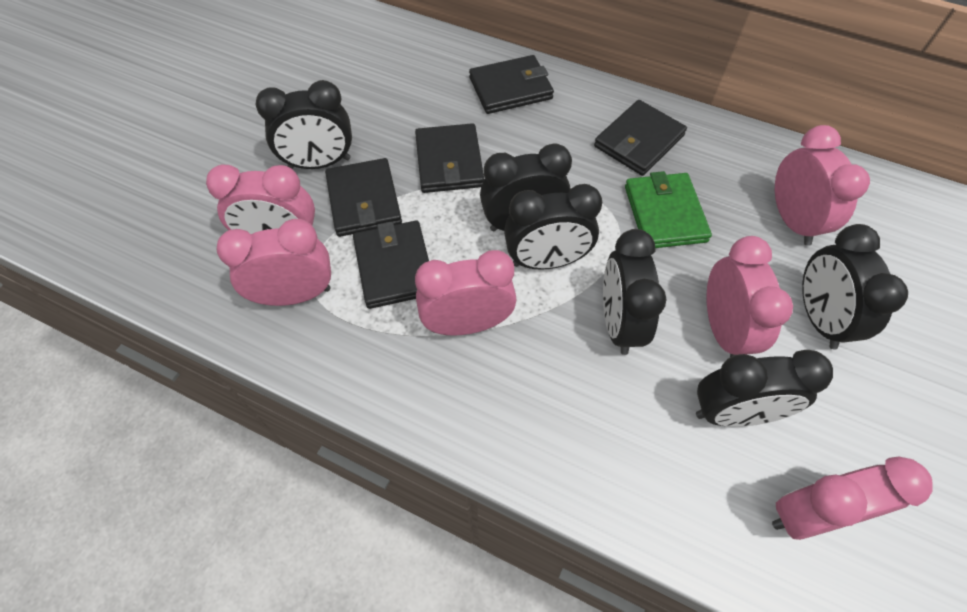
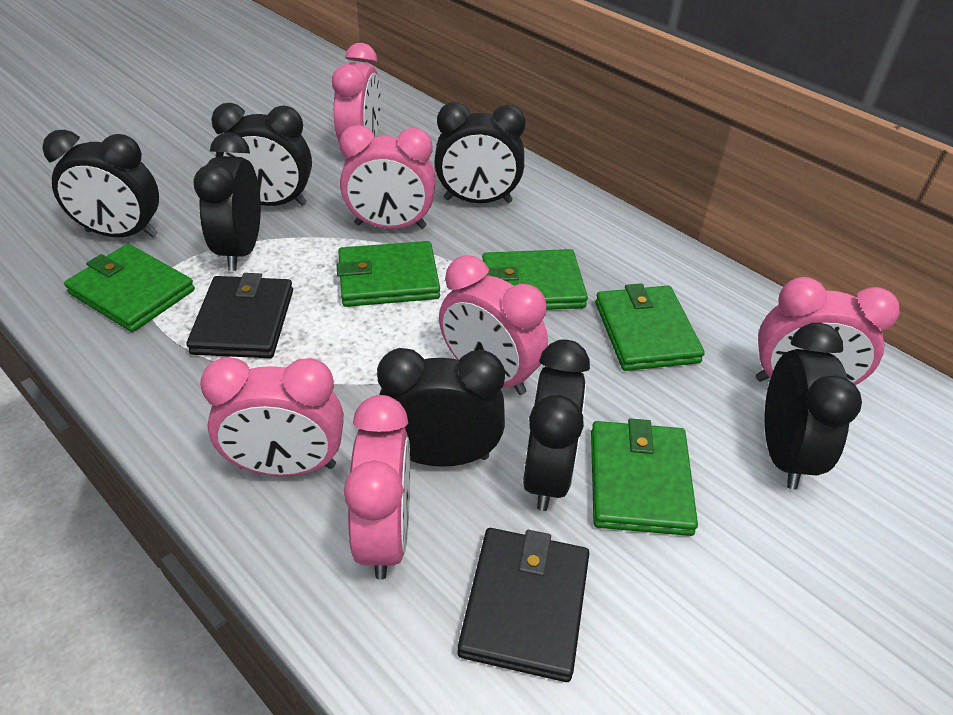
black clock: [256,80,352,169] [480,143,572,232] [504,184,602,270] [603,229,667,355] [696,350,833,427] [802,224,908,349] = 6 -> [42,130,159,238] [193,132,261,271] [211,103,312,206] [377,348,505,467] [434,102,526,203] [523,340,590,511] [765,323,862,490] = 7
black wallet: [325,158,402,237] [353,220,429,309] [415,123,484,193] [469,55,554,114] [594,100,687,176] = 5 -> [186,273,293,358] [457,528,589,682] = 2
green wallet: [625,171,712,248] = 1 -> [64,244,195,332] [336,241,440,307] [482,249,588,310] [591,419,698,536] [595,283,705,371] = 5

